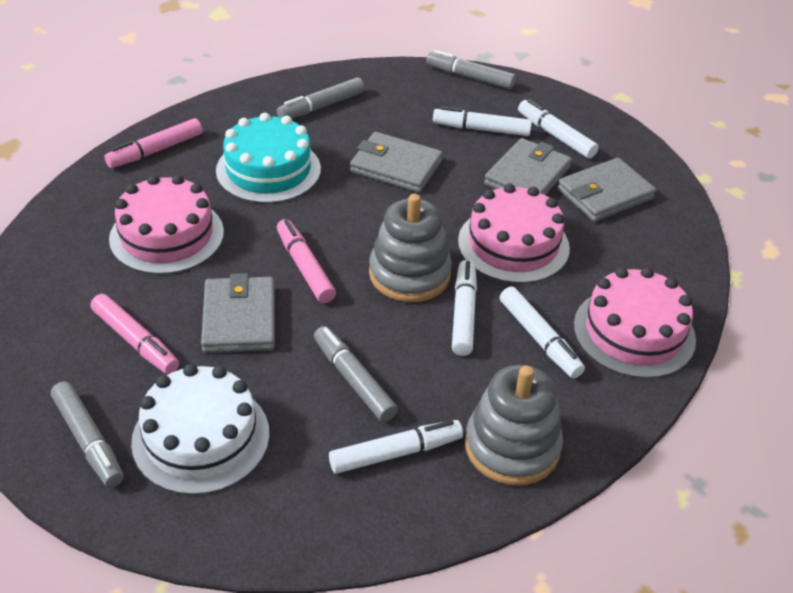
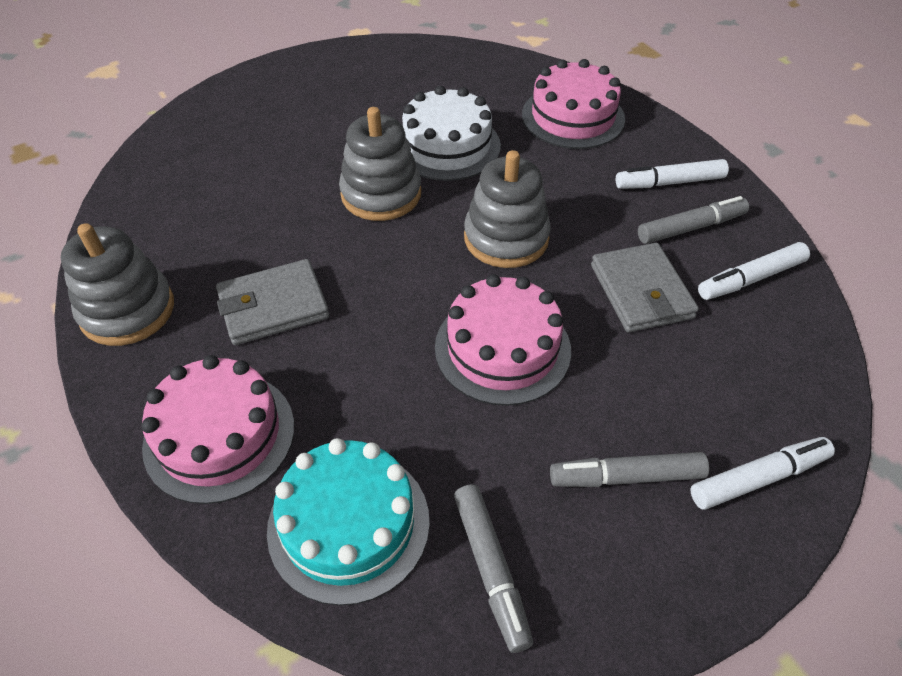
grey marker: [51,382,124,488] [277,77,365,118] [314,326,398,422] [427,50,516,89] = 4 -> [454,484,533,653] [550,452,709,487] [638,196,749,244] = 3
grey stacking toy: [369,194,452,302] [465,365,563,485] = 2 -> [61,223,174,346] [339,107,421,221] [464,150,551,268] = 3
grey wallet: [201,273,275,353] [350,132,443,193] [484,138,572,195] [558,158,656,222] = 4 -> [216,259,329,345] [591,243,699,332] = 2
pink marker: [90,294,179,374] [104,118,203,168] [277,219,336,303] = 3 -> none = 0
white marker: [329,420,463,474] [433,106,532,136] [452,260,477,356] [500,286,585,378] [518,99,599,159] = 5 -> [616,159,729,189] [690,437,835,510] [698,242,810,300] = 3

